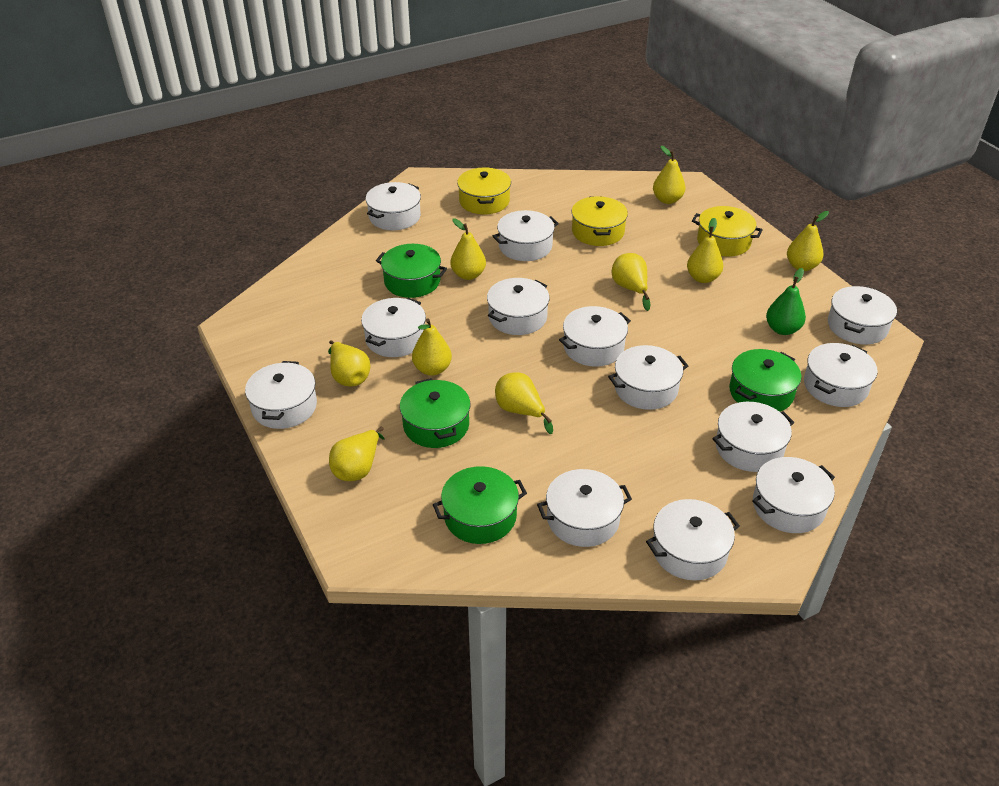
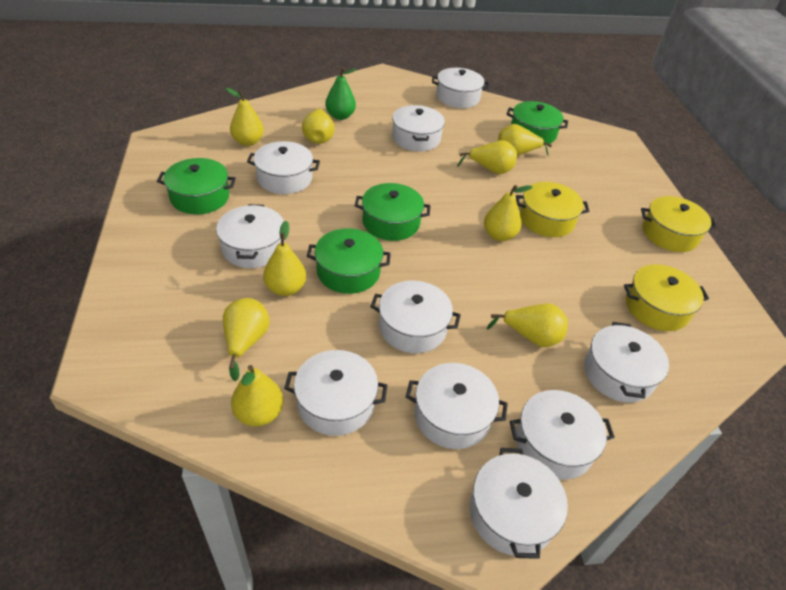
white pot: [245,361,317,429] [361,298,426,357] [366,182,421,230] [487,278,550,335] [493,210,559,261] [537,469,632,547] [559,306,631,367] [608,345,688,410] [646,499,740,581] [712,402,794,472] [752,457,835,533] [804,343,878,407] [828,286,897,345] = 13 -> [216,204,285,268] [247,141,320,194] [284,350,387,436] [370,281,461,353] [392,105,445,151] [406,363,508,449] [432,68,489,108] [470,448,568,559] [510,390,615,480] [584,322,669,403] = 10

